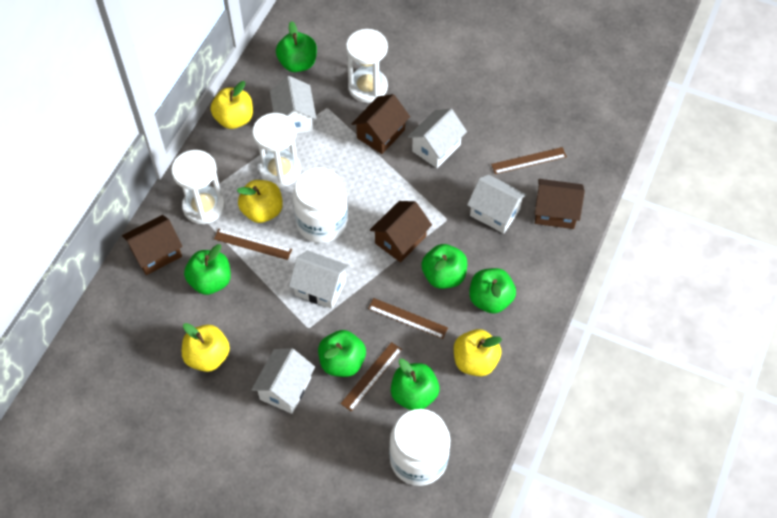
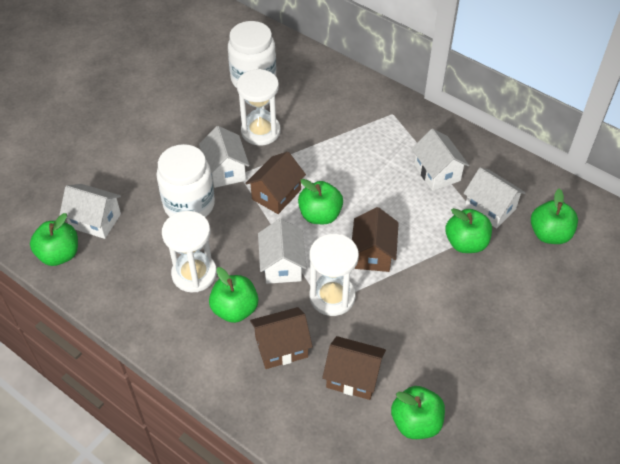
brown ruler: [214,229,292,260] [340,342,402,412] [368,298,448,339] [491,147,567,174] = 4 -> none = 0
yellow apple: [182,323,230,372] [210,81,253,129] [237,180,283,223] [454,329,502,376] = 4 -> none = 0

